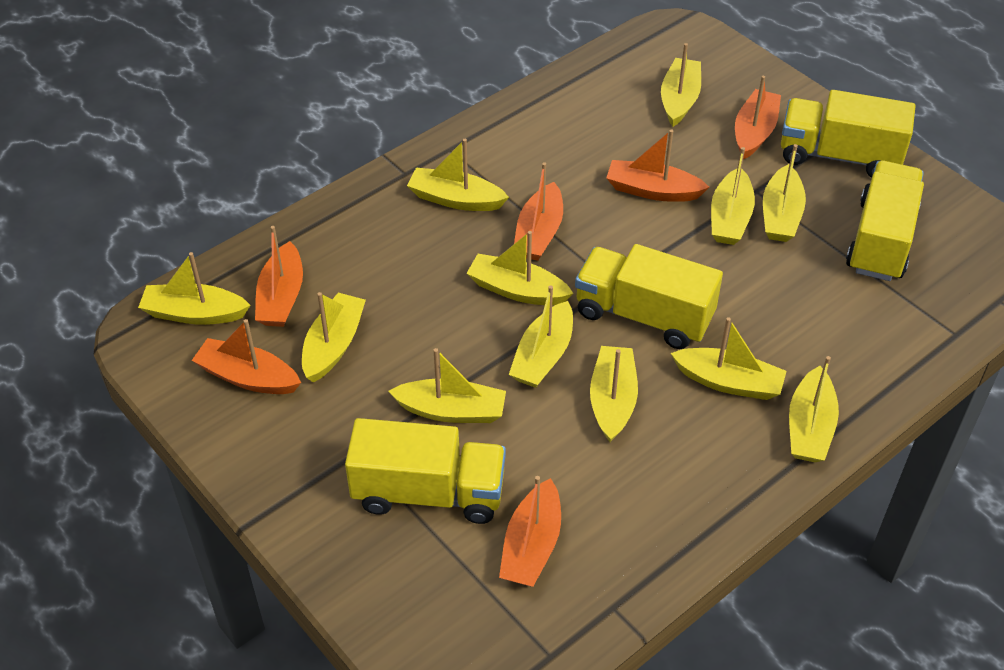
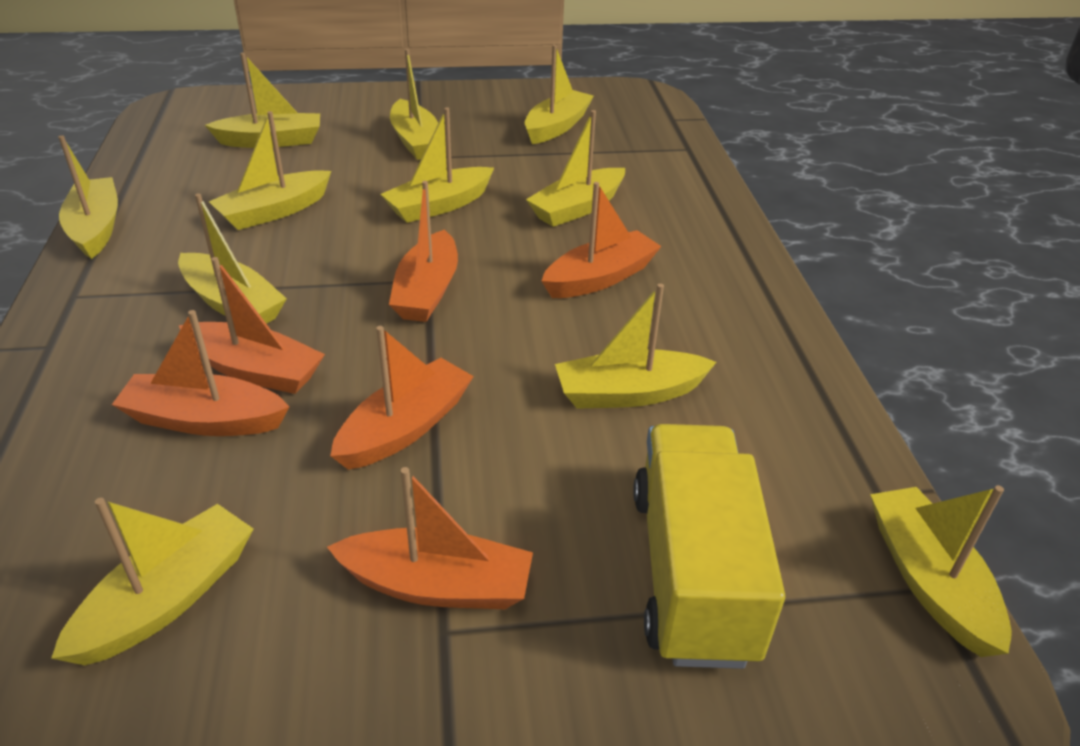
yellow boat: [138,252,250,325] [302,292,366,383] [388,348,506,423] [407,139,509,211] [466,231,574,306] [509,285,573,388] [590,346,638,442] [661,43,701,127] [671,317,787,400] [711,147,755,245] [763,144,806,242] [789,356,839,462] = 12 -> [51,498,253,665] [58,135,118,259] [178,193,287,324] [205,53,320,148] [209,111,331,230] [380,107,494,223] [390,49,438,160] [525,45,594,144] [526,110,625,227] [555,284,716,409] [870,485,1012,657] = 11
yellow truck: [345,418,506,524] [575,244,723,349] [781,90,916,178] [846,161,924,281] = 4 -> [633,424,785,669] = 1

